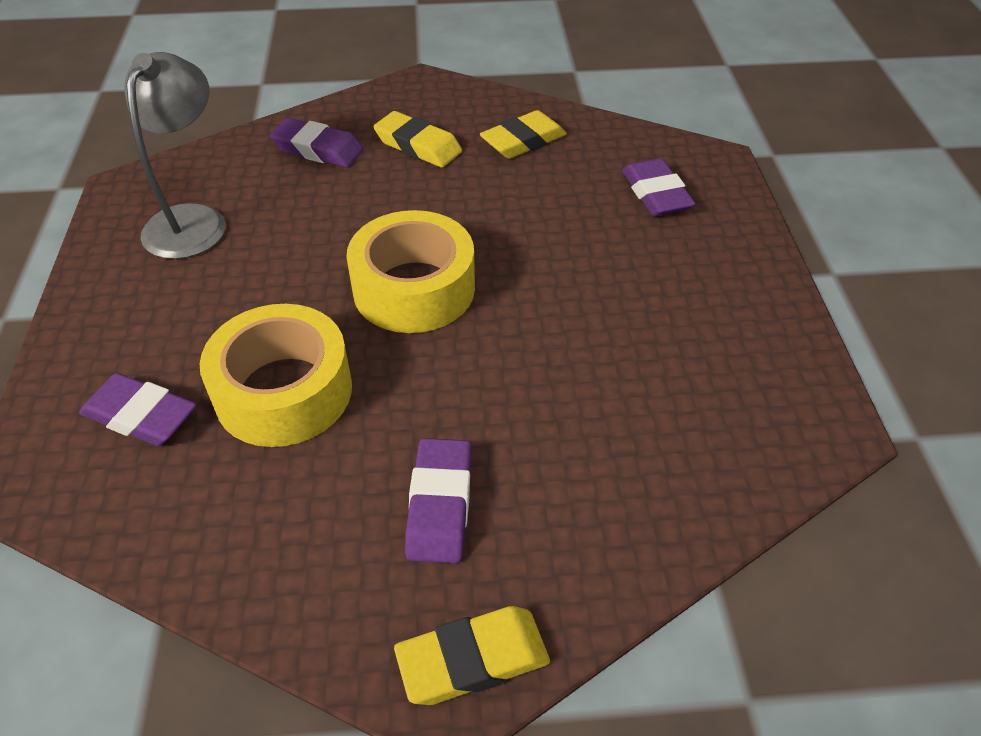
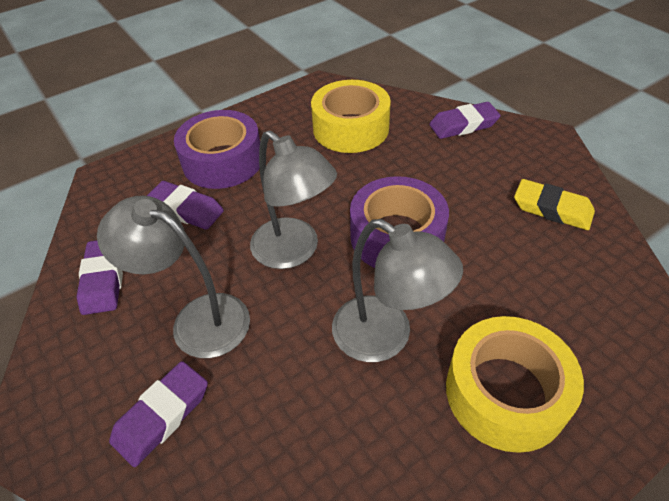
grey lamp: [124,52,226,259] = 1 -> [97,196,250,358] [250,130,337,269] [332,219,463,362] = 3
purple tape: none = 0 -> [174,110,260,189] [350,176,449,268] = 2
yellow eraser: [374,111,462,168] [394,606,550,705] [480,110,567,159] = 3 -> [514,179,595,230] = 1

